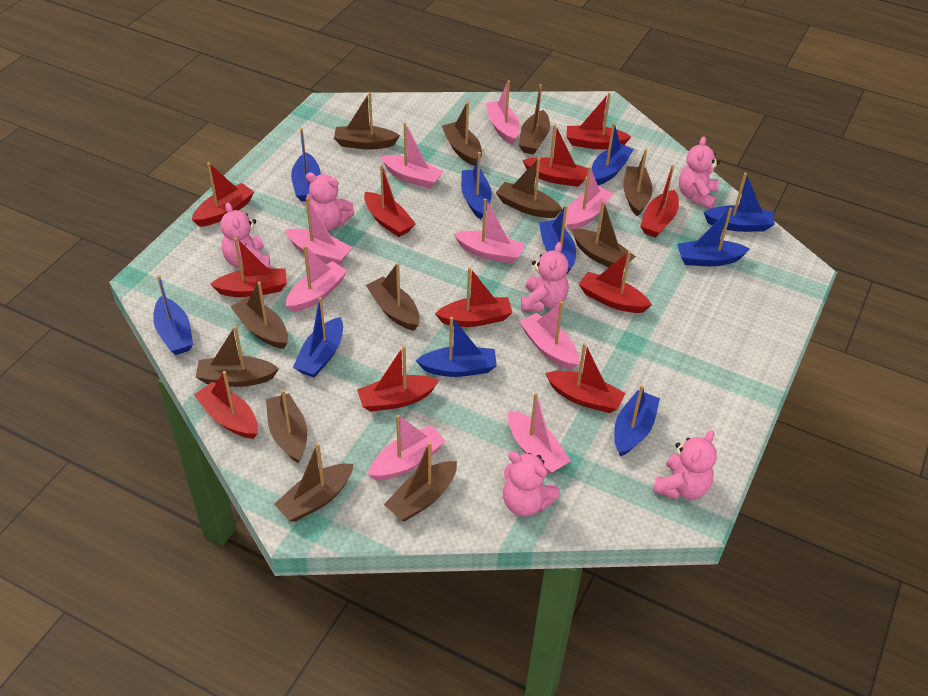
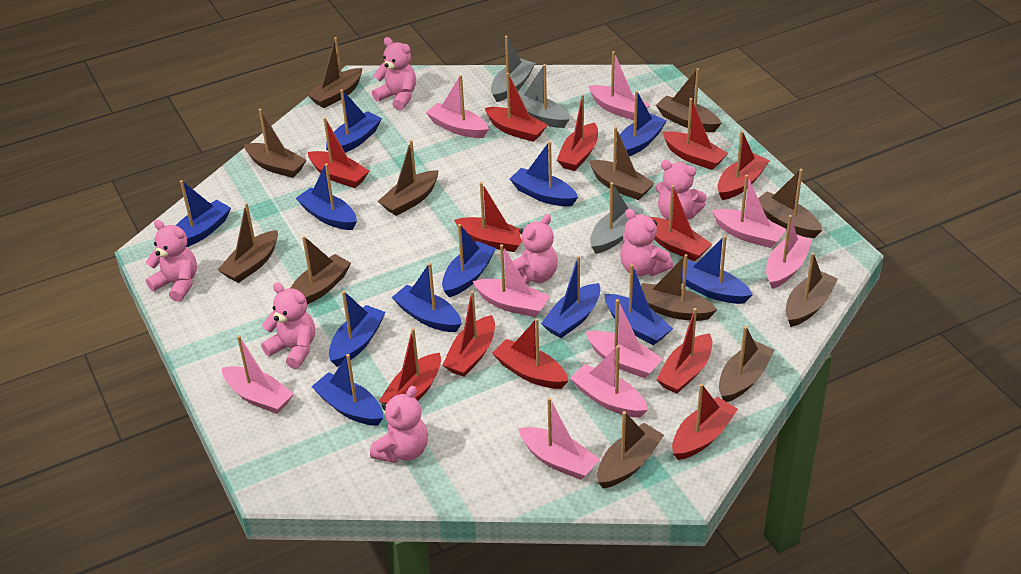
blue boat: [153,275,193,355] [291,128,321,201] [293,297,343,378] [416,317,497,377] [461,152,492,219] [539,205,576,274] [592,123,634,185] [614,385,660,456] [677,207,750,266] [703,173,775,232] = 10 -> [176,180,231,247] [296,163,357,230] [311,354,383,426] [326,89,382,153] [329,291,386,367] [392,263,462,332] [442,224,496,297] [510,141,578,207] [541,256,600,338] [605,264,673,345] [620,91,667,156] [682,235,753,304] = 12
grey boat: none = 0 -> [491,36,535,102] [518,64,570,128] [590,182,644,254] = 3
pink teddy bear: [220,203,270,268] [306,172,355,231] [503,451,560,517] [521,242,569,311] [653,430,717,500] [679,136,720,209] = 6 -> [146,220,197,302] [261,283,315,369] [370,386,428,463] [372,37,416,111] [513,214,558,284] [620,209,673,276] [656,160,707,220] = 7
red boat: [192,162,254,227] [194,371,258,439] [210,237,287,297] [357,346,439,412] [364,165,416,237] [435,267,513,327] [523,124,588,187] [545,343,625,413] [566,93,631,149] [579,251,652,313] [640,164,679,238] = 11 -> [308,117,369,188] [379,328,441,403] [443,291,495,377] [454,182,522,252] [485,73,548,142] [492,318,569,389] [557,94,598,171] [650,185,712,262] [656,308,712,394] [662,98,728,170] [672,384,738,460] [717,131,770,200] = 12

